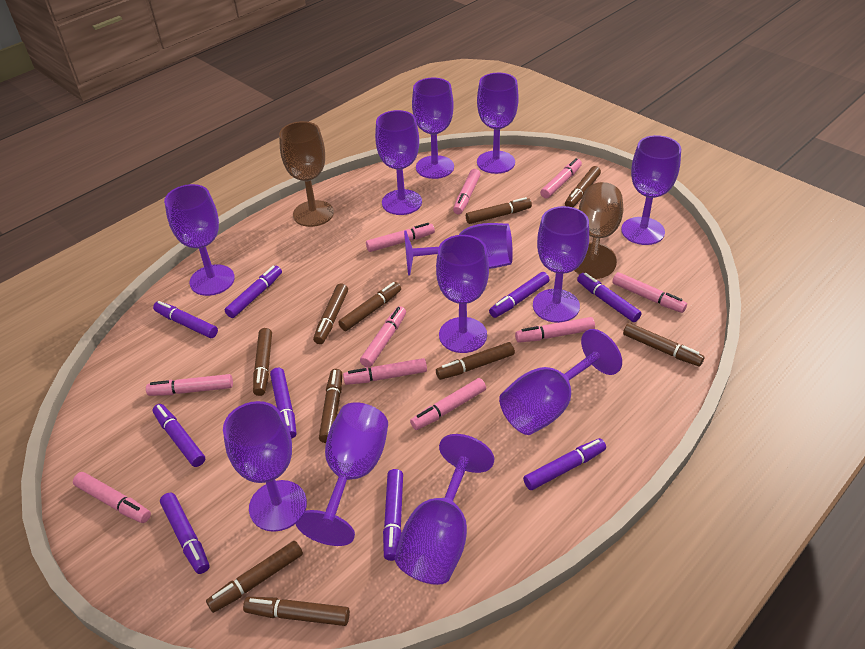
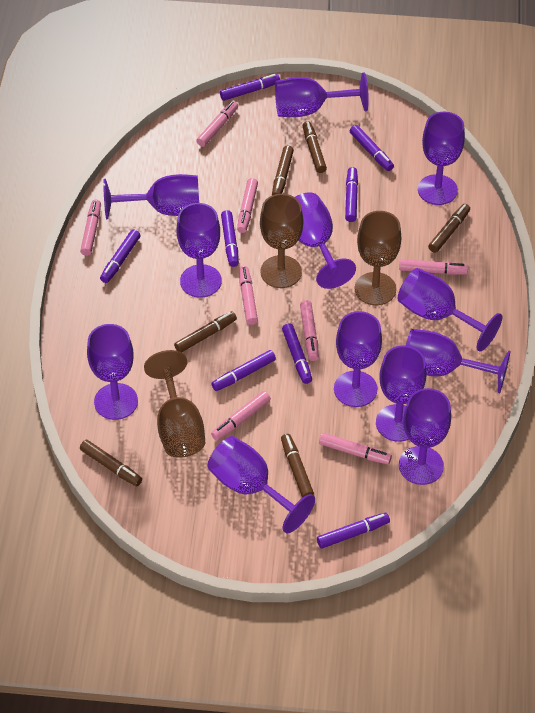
brown goblet: [279,121,334,227] [574,182,623,279] = 2 -> [144,350,205,458] [260,194,303,288] [355,211,401,305] = 3
brown marker: [206,541,303,613] [243,597,350,626] [253,328,272,396] [313,283,348,344] [319,369,342,443] [338,282,401,331] [436,342,515,380] [466,197,532,224] [565,166,601,207] [623,323,705,367] = 10 -> [80,440,142,486] [174,311,237,353] [272,145,294,195] [281,434,314,498] [302,121,327,173] [428,204,470,253] = 6
pink marker: [73,472,151,523] [146,374,233,396] [343,358,427,385] [360,306,406,368] [366,223,435,252] [410,378,486,430] [453,169,481,214] [515,317,595,343] [540,158,582,199] [612,272,687,313] = 10 -> [80,200,101,256] [196,101,238,147] [211,391,271,441] [237,178,258,233] [239,266,258,325] [300,300,319,361] [319,433,392,464] [399,259,468,275] = 8
purple marker: [153,301,218,338] [153,404,205,467] [160,492,209,574] [225,266,282,318] [270,367,297,439] [383,469,403,561] [489,272,549,318] [523,438,606,490] [577,273,642,322] = 9 -> [100,229,140,283] [211,350,276,391] [220,74,280,101] [221,210,239,267] [282,323,312,384] [317,513,390,549] [345,167,358,222] [350,125,394,171] = 8

